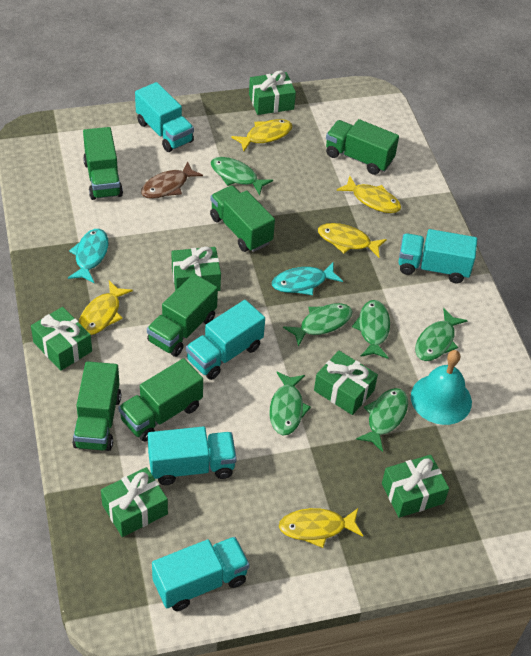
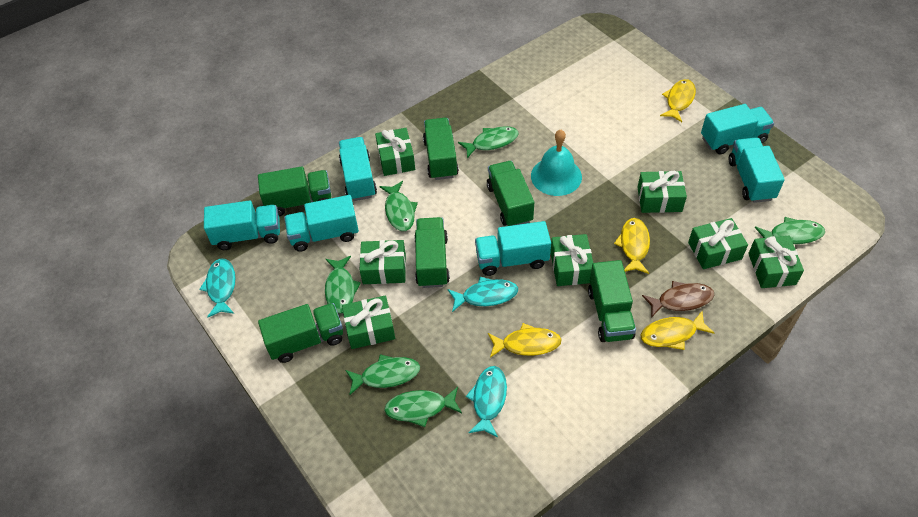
green gift: [31,307,92,371] [101,467,168,537] [172,247,221,291] [249,70,296,115] [314,351,378,415] [382,455,449,518] = 6 -> [342,296,395,349] [360,240,406,284] [375,128,415,176] [550,234,593,286] [637,171,687,213] [688,218,748,269] [748,236,804,288] = 7
turquoise fish: [68,229,108,283] [272,263,343,295] = 2 -> [199,259,236,318] [448,277,518,312] [466,366,507,438] = 3
turquoise truck: [135,82,194,152] [148,426,237,485] [152,537,250,611] [186,300,265,380] [398,229,477,283] = 5 -> [204,200,280,250] [284,195,359,252] [339,137,377,201] [475,221,551,276] [701,104,774,154] [729,137,785,203] = 6
yellow fish: [79,281,133,335] [231,119,292,151] [279,508,363,548] [318,223,387,257] [337,176,401,213] = 5 -> [488,323,562,358] [614,218,650,274] [641,311,714,350] [660,79,696,122] = 4

